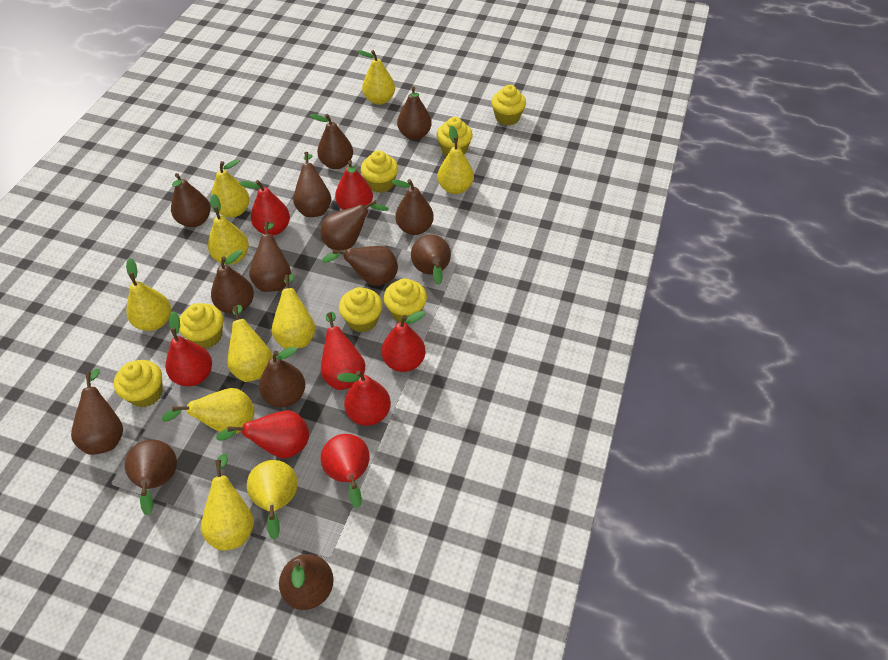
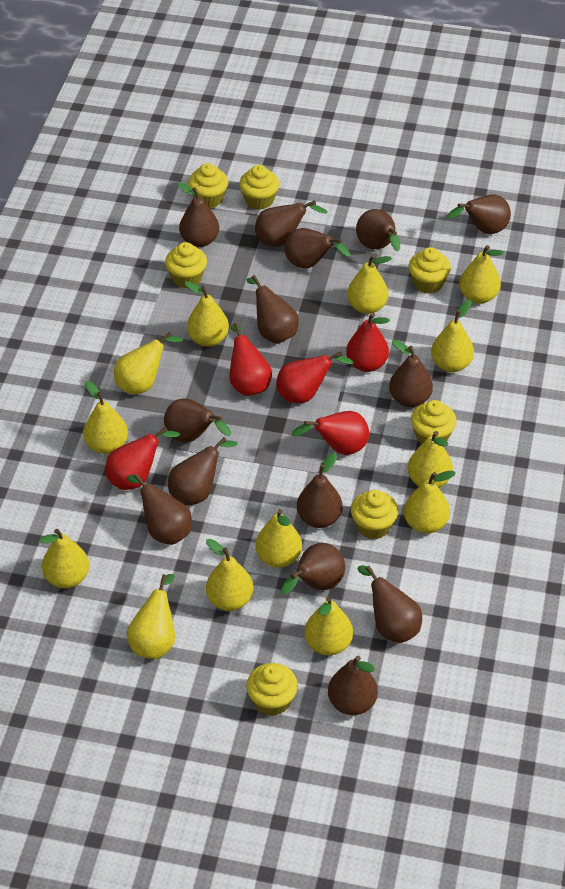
red pear: [166,311,212,386] [216,410,309,458] [239,180,290,235] [321,312,365,390] [321,434,370,509] [335,160,373,210] [337,371,391,426] [381,311,426,372] = 8 -> [106,427,180,490] [229,322,272,396] [276,352,354,403] [292,411,369,455] [346,313,390,372] = 5
yellow pear: [126,258,171,331] [162,388,254,434] [201,454,254,551] [208,194,249,265] [211,159,249,218] [228,305,273,382] [247,460,298,540] [272,274,316,349] [357,50,395,105] [437,126,474,194] = 10 -> [39,529,89,588] [83,381,128,454] [114,332,183,395] [127,574,175,659] [185,281,229,347] [206,539,254,611] [255,509,302,568] [305,597,353,656] [347,255,392,314] [404,471,456,533] [408,431,453,488] [431,300,474,372] [459,245,504,304] = 13

